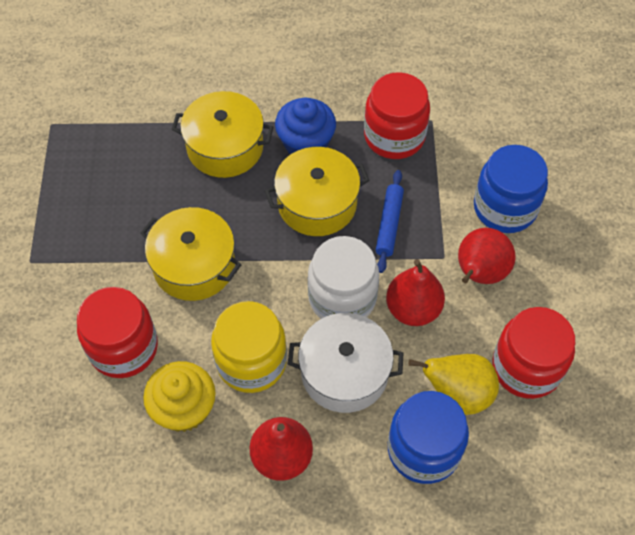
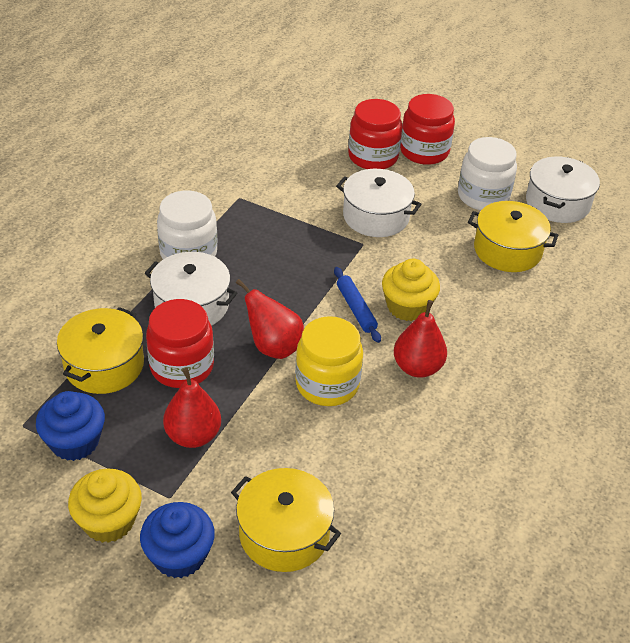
blue cupcake: [275,98,336,154] = 1 -> [36,391,105,461] [140,502,215,578] = 2
blue jar: [388,391,469,484] [474,145,548,233] = 2 -> none = 0
white jar: [308,236,379,319] = 1 -> [157,190,218,259] [458,137,517,210] = 2
white pot: [288,313,404,413] = 1 -> [145,252,237,326] [336,169,421,237] [526,157,600,223] = 3
yellow cupcake: [143,361,216,432] = 1 -> [68,469,142,543] [382,259,440,321] = 2
yellow pear: [409,354,499,415] = 1 -> none = 0

